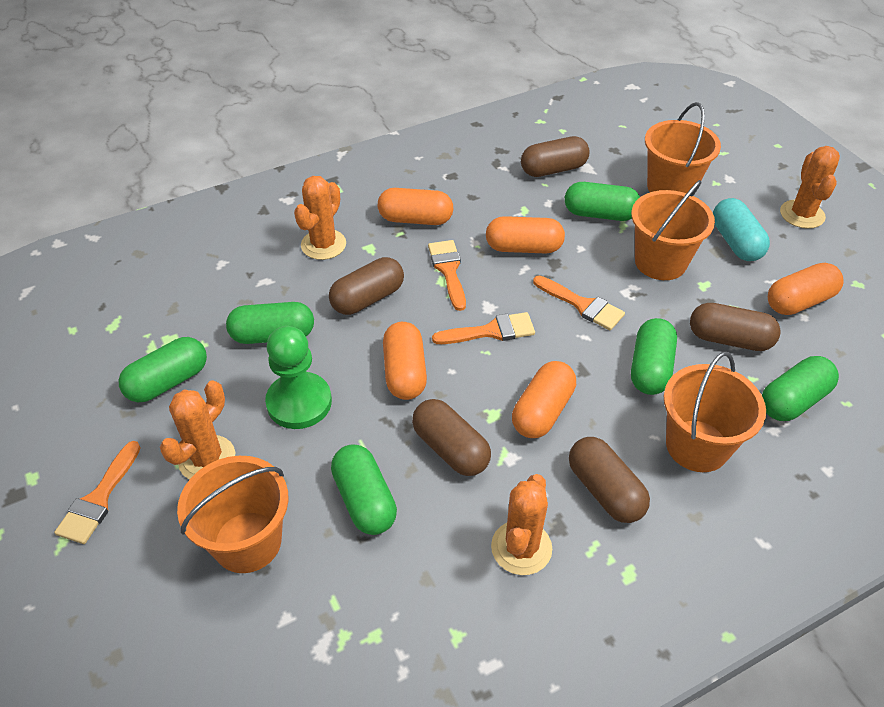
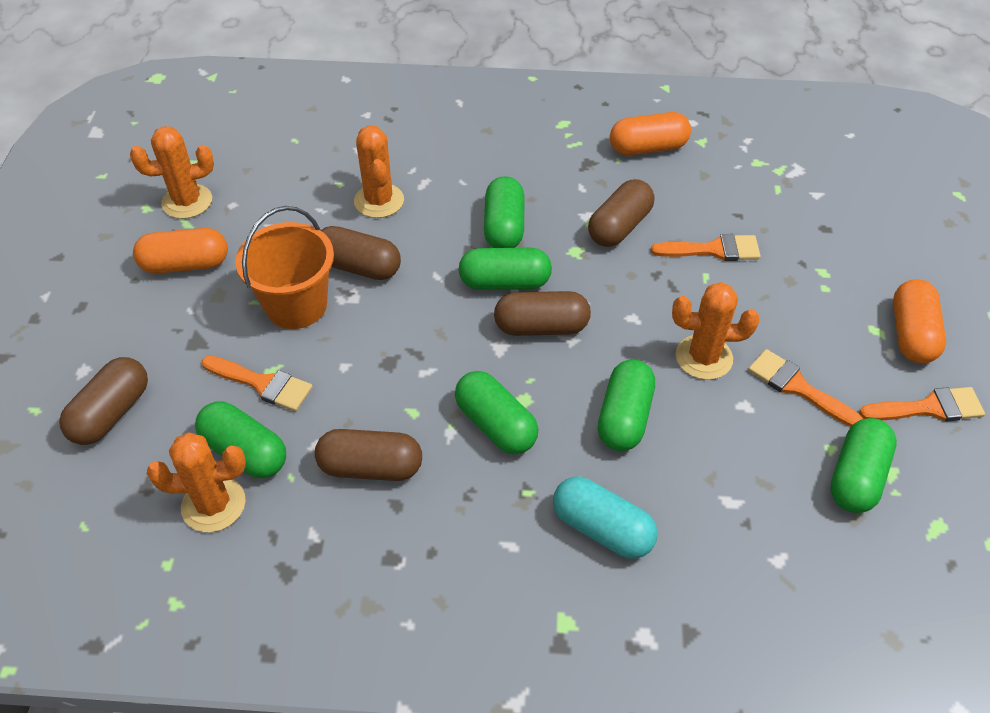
green pawn: [265,326,332,429] = 1 -> none = 0
orange bucket: [177,456,289,573] [631,180,715,280] [645,102,721,193] [664,352,766,472] = 4 -> [235,206,334,329] = 1
orange capsule: [378,188,453,225] [383,322,427,400] [486,216,565,254] [512,361,576,438] [768,263,843,315] = 5 -> [133,228,228,274] [610,112,691,155] [893,279,946,364] = 3

